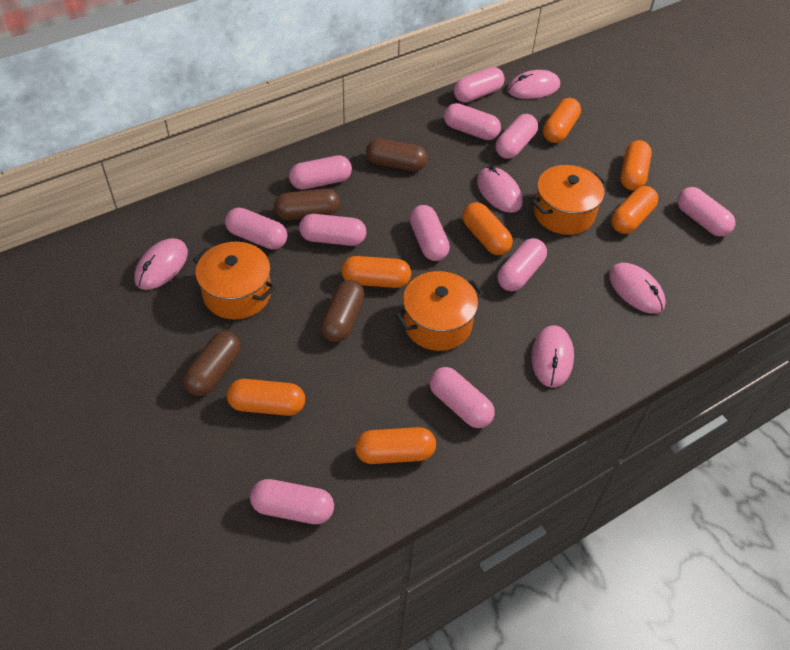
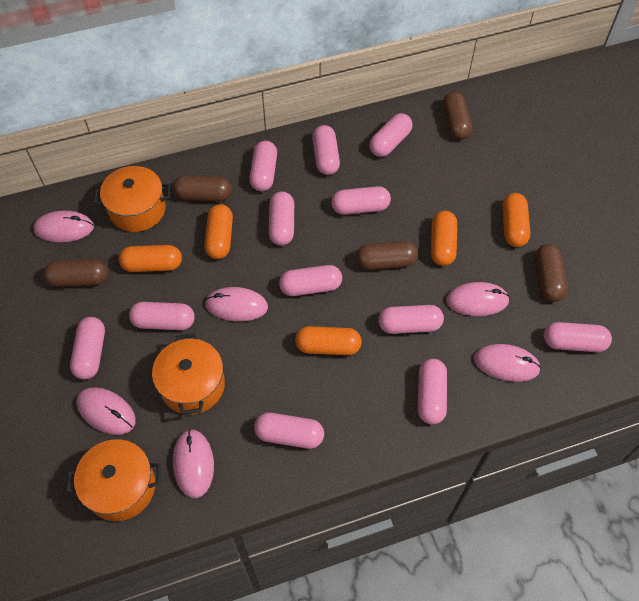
brown capsule: [183,331,241,396] [274,189,340,220] [321,280,365,342] [366,138,428,171] = 4 -> [43,259,108,287] [172,175,232,202] [356,241,418,270] [442,92,472,140] [535,244,568,302] = 5
orange capsule: [227,379,305,416] [341,256,411,288] [355,427,436,464] [462,202,513,255] [543,98,581,143] [611,186,658,234] [620,140,652,190] = 7 -> [119,245,182,272] [204,204,233,259] [295,326,362,355] [431,211,457,266] [502,193,530,247] = 5
pink capsule: [225,207,287,249] [250,479,334,524] [289,155,352,190] [299,214,366,246] [410,205,450,261] [430,367,495,428] [444,103,501,140] [453,67,505,103] [495,114,538,159] [498,238,547,291] [677,187,735,237] = 11 -> [70,317,105,380] [129,302,195,330] [249,141,277,191] [254,413,324,449] [269,191,294,246] [279,265,342,296] [312,125,340,175] [331,186,391,215] [369,113,413,157] [378,305,444,334] [418,359,447,425] [544,322,612,352] = 12
pink mouse: [134,238,188,290] [477,166,523,213] [507,70,560,99] [531,325,574,387] [609,263,666,314] = 5 -> [33,211,94,242] [76,387,136,435] [173,429,214,498] [205,287,268,322] [446,282,510,316] [474,344,541,382] = 6

